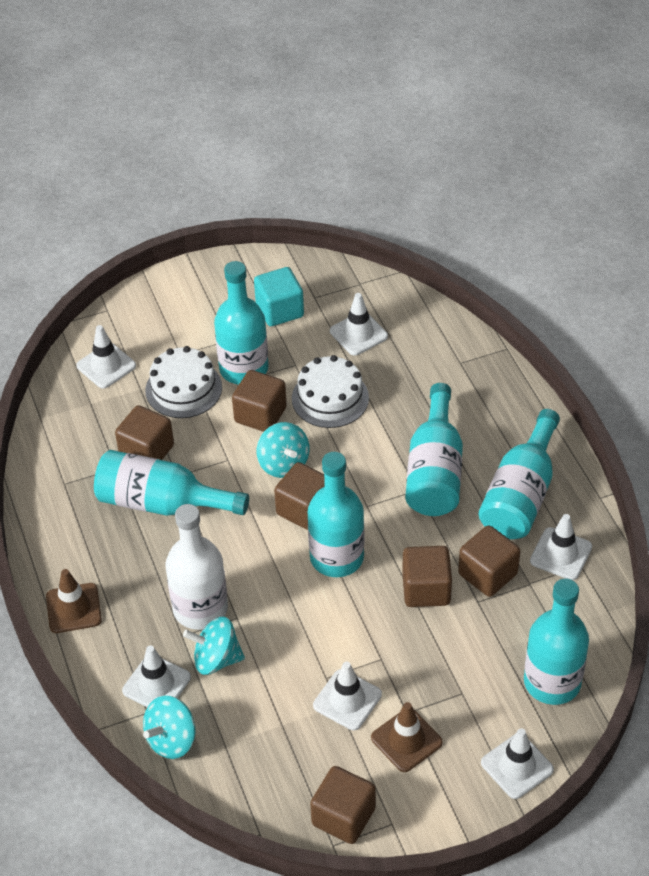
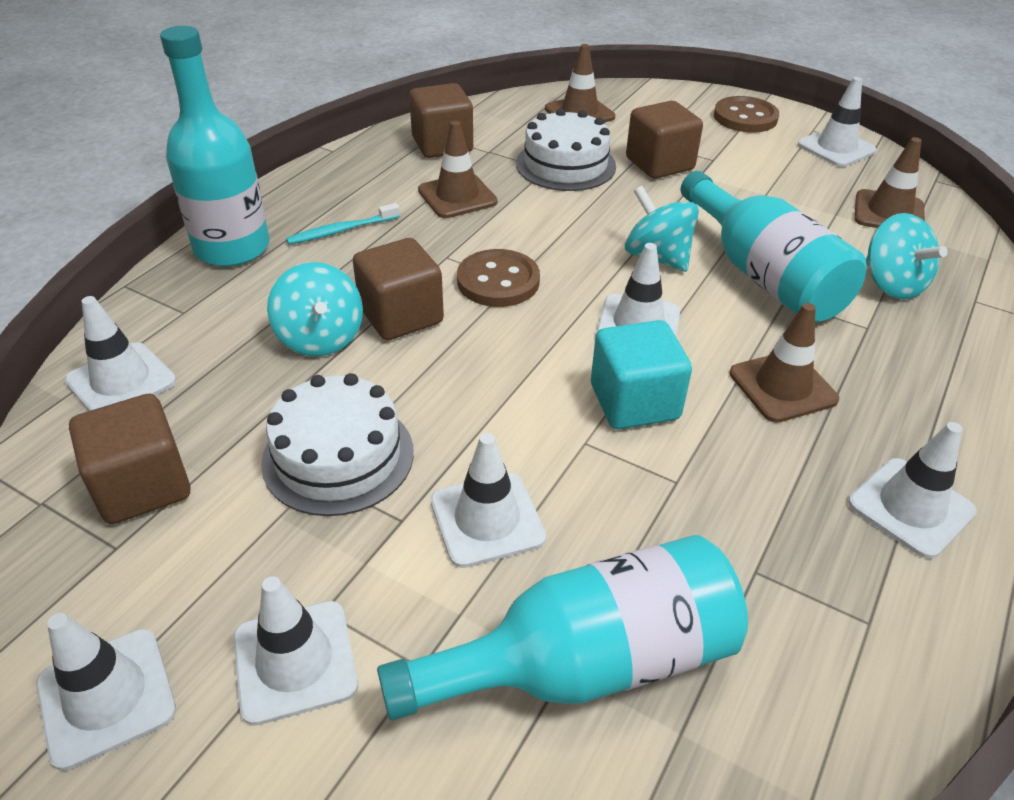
brown button: none = 0 -> [457,249,540,307] [714,96,779,133] = 2
brown cube: [115,405,174,460] [232,370,287,432] [274,462,324,530] [310,766,376,844] [402,546,452,607] [458,525,520,597] = 6 -> [69,394,191,524] [353,238,444,340] [409,83,473,158] [626,101,703,179] = 4
brown traffic cone: [46,569,102,633] [371,702,443,772] = 2 -> [418,121,498,218] [545,44,615,123] [730,303,839,423] [855,137,925,228] = 4
turquoise bottle: [94,450,249,516] [214,261,269,385] [308,452,364,577] [405,383,463,516] [479,409,560,539] [524,578,589,705] = 6 -> [160,26,269,267] [377,535,748,721] [681,171,866,323] = 3
turquoise toothbrush: none = 0 -> [286,203,400,245] = 1
white bottle: [166,504,228,630] = 1 -> none = 0
white traffic cone: [76,325,136,389] [122,645,191,707] [313,662,382,730] [330,293,388,356] [481,728,554,799] [530,514,592,580] = 6 -> [36,613,176,771] [65,296,176,411] [233,576,358,726] [431,433,546,568] [596,243,680,336] [798,77,877,167] [848,422,977,559] = 7

